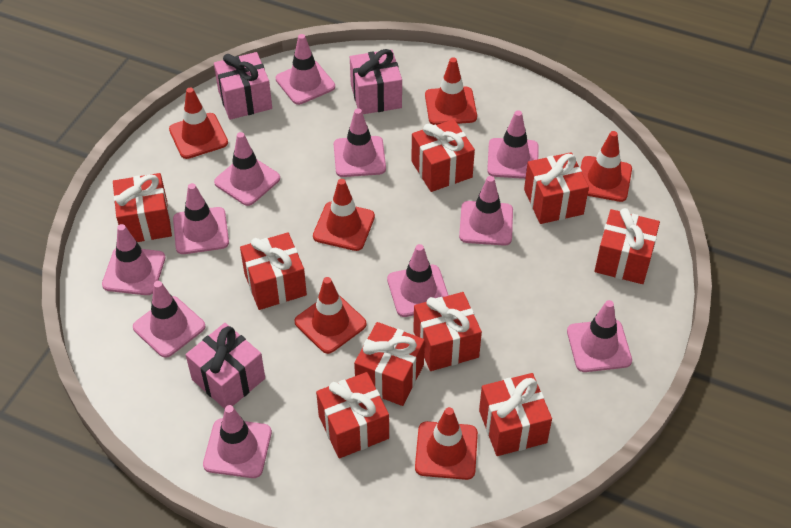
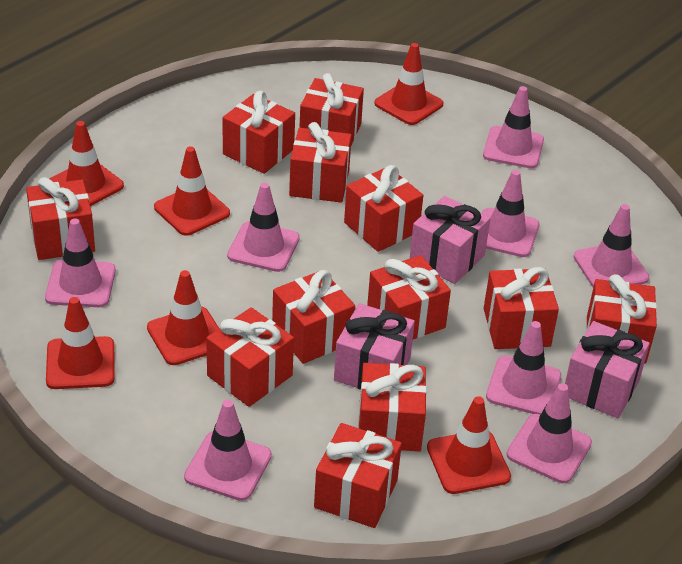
pink traffic cone: [102,224,165,295] [133,281,205,358] [173,183,229,254] [203,405,272,478] [214,132,280,206] [276,34,335,105] [334,108,386,177] [387,244,449,317] [459,176,513,246] [487,110,539,179] [567,300,632,372] = 11 -> [45,219,116,307] [184,400,272,501] [227,183,300,272] [482,170,539,257] [483,86,544,168] [486,321,561,415] [507,383,592,483] [574,204,649,287] = 8
red gift: [113,173,172,242] [240,232,307,310] [316,372,389,458] [354,322,425,406] [411,119,475,192] [413,292,482,371] [479,373,552,456] [524,152,589,224] [595,208,660,284] = 9 -> [26,177,95,260] [206,307,294,407] [222,91,295,174] [272,270,355,364] [289,122,352,203] [299,73,364,145] [314,423,402,528] [344,165,423,252] [358,363,427,451] [367,255,451,339] [484,267,559,349] [586,274,657,363] = 12

